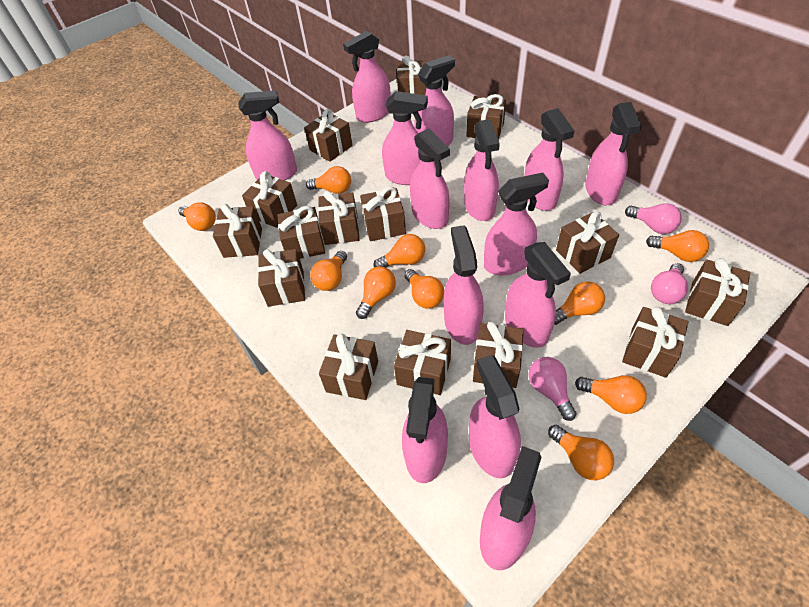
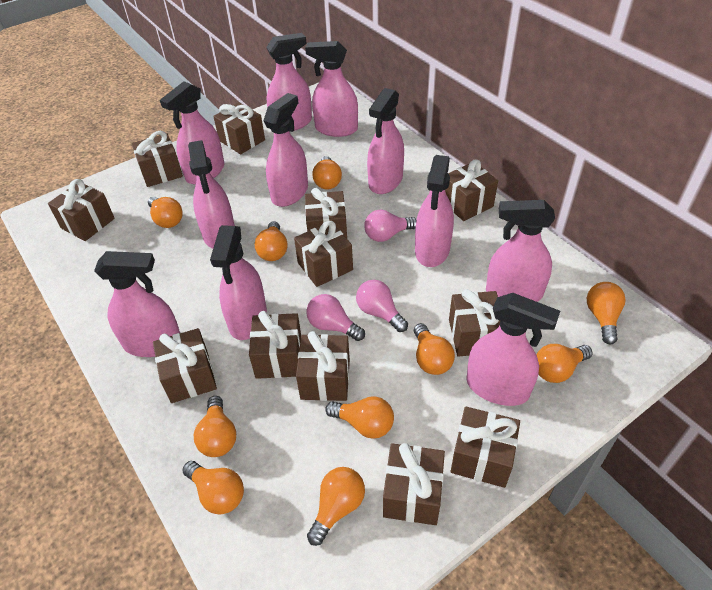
brown gift: [213,204,262,258] [242,171,297,228] [258,249,305,307] [277,206,325,259] [304,109,353,162] [318,191,359,245] [319,333,378,400] [360,186,406,241] [394,330,451,395] [397,55,426,95] [467,94,506,140] [473,322,524,388] [556,212,619,274] [622,307,689,378] [685,258,750,326] = 15 -> [48,179,115,241] [131,131,183,187] [153,328,217,403] [213,102,265,154] [249,311,301,379] [294,221,353,287] [296,331,350,401] [305,188,347,238] [383,443,445,525] [445,159,498,221] [449,289,500,357] [450,406,520,488] = 12
pink spray bottle: [238,90,297,181] [343,31,391,123] [382,91,428,185] [402,377,448,483] [410,129,450,229] [414,55,455,146] [444,225,484,345] [464,119,500,221] [469,355,521,478] [480,446,541,570] [484,173,549,275] [505,242,571,348] [524,108,575,211] [585,102,642,205] = 14 -> [94,251,180,357] [160,81,224,185] [188,140,235,249] [210,225,267,340] [263,93,308,207] [266,33,312,132] [305,41,358,137] [367,88,404,194] [415,155,454,267] [466,293,560,406] [486,200,555,302] = 11

